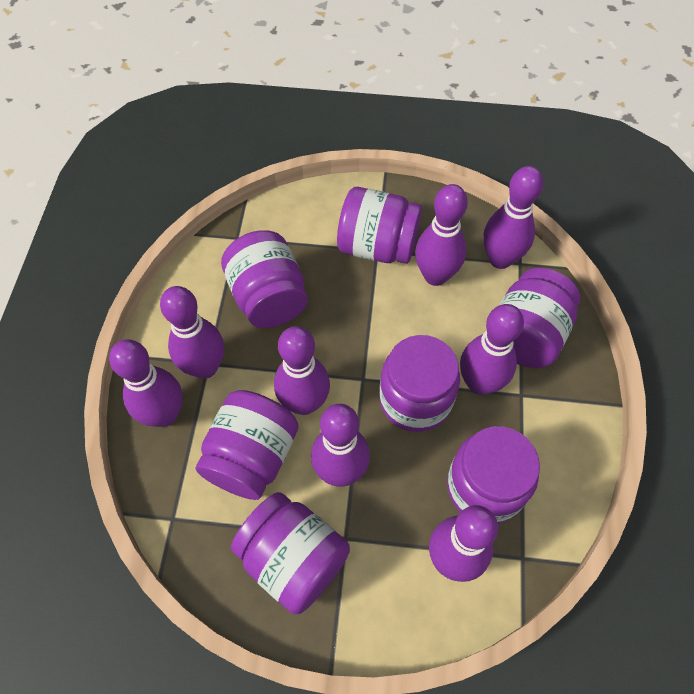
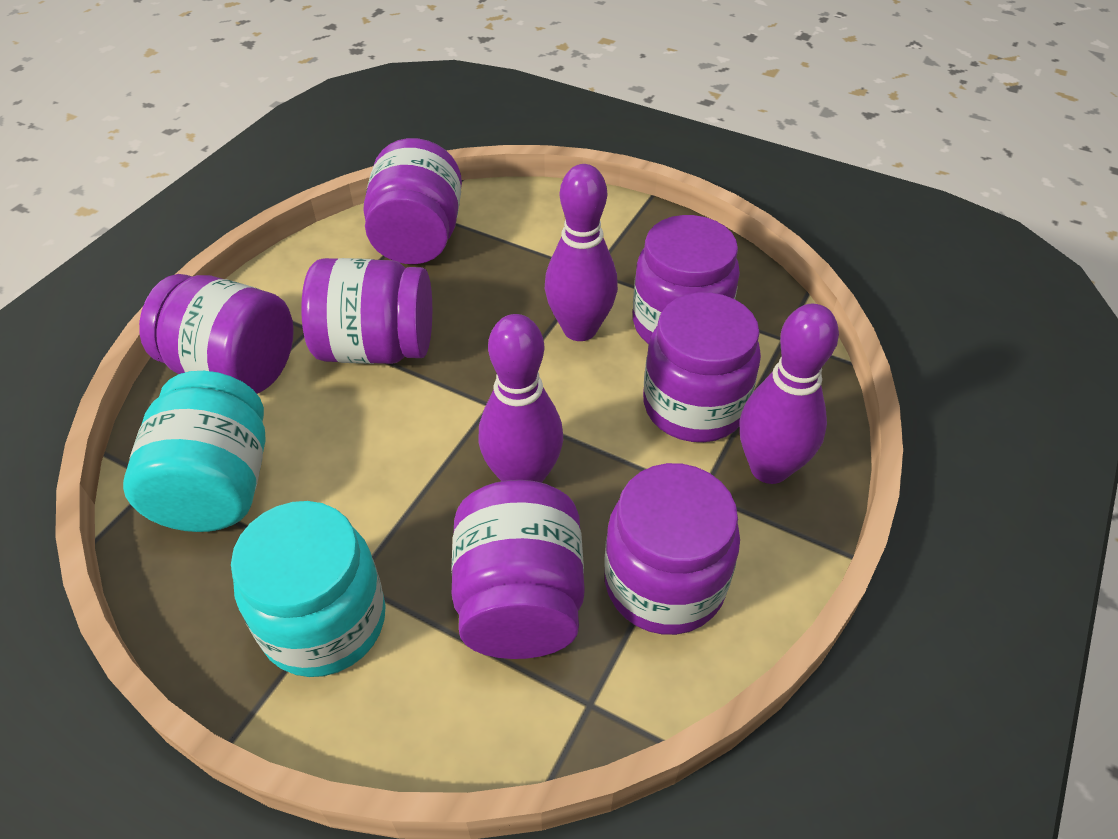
purple bowling pin: [109,339,183,427] [160,286,224,379] [274,326,330,415] [311,404,370,487] [415,184,468,286] [429,505,498,582] [460,304,524,395] [483,166,543,269] = 8 -> [479,314,563,483] [545,164,618,341] [739,304,839,484] = 3
turquoise jar: none = 0 -> [123,371,266,532] [231,501,386,677] = 2

